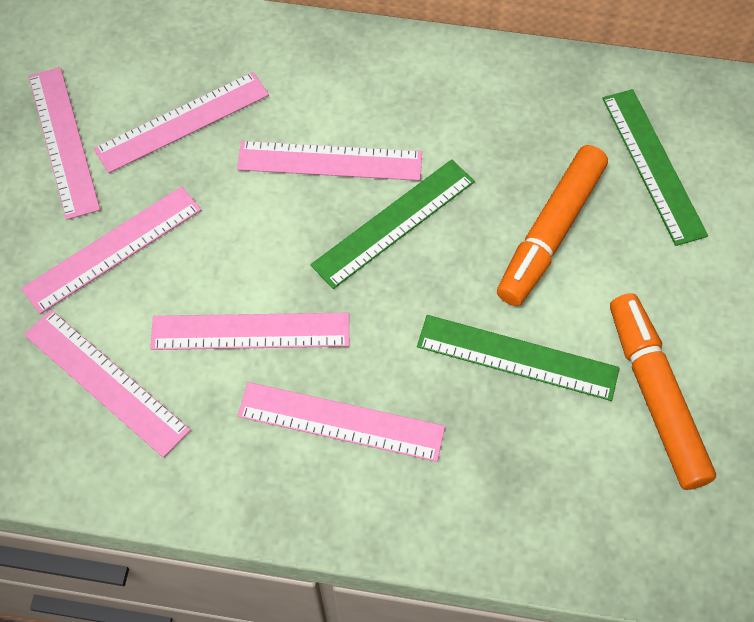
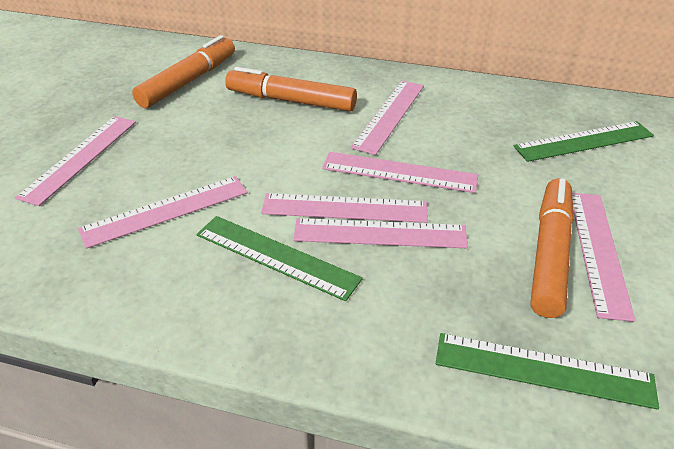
orange marker: [497,145,608,306] [610,293,716,490] = 2 -> [132,35,235,108] [225,67,357,112] [531,178,574,318] = 3

